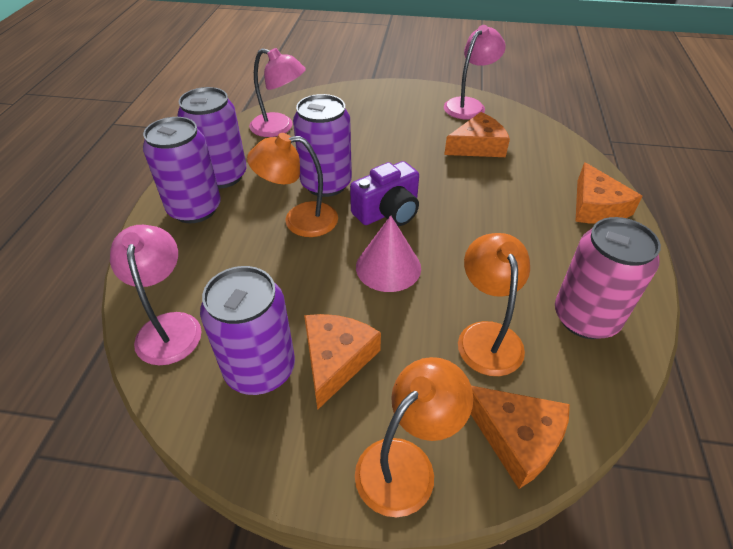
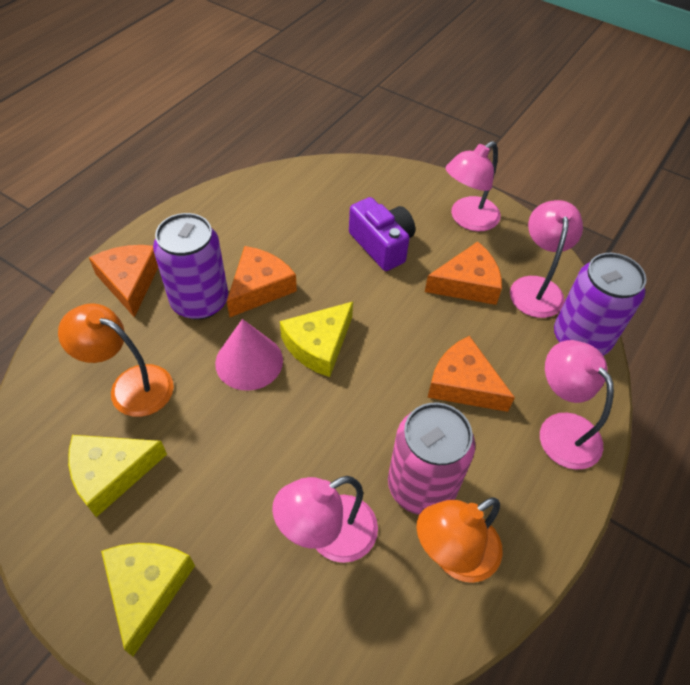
orange lamp: [247,133,338,237] [355,357,473,517] [458,233,530,376] = 3 -> [58,303,174,417] [416,497,503,583] = 2
pink lamp: [110,225,201,365] [249,48,306,137] [444,25,506,120] = 3 -> [272,476,378,563] [446,141,501,231] [510,200,583,318] [540,340,614,470] = 4
purple can: [143,117,221,223] [177,87,247,188] [200,266,295,395] [293,94,352,197] = 4 -> [153,213,228,320] [554,253,647,356] = 2
yellow cheese: none = 0 -> [68,435,167,517] [101,543,195,656] [280,302,353,377] = 3

